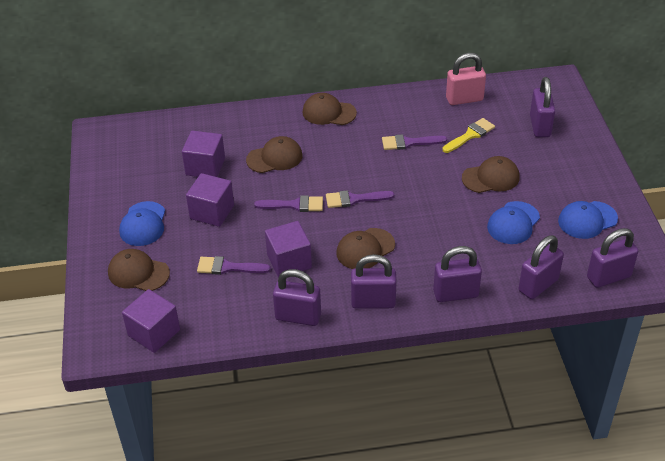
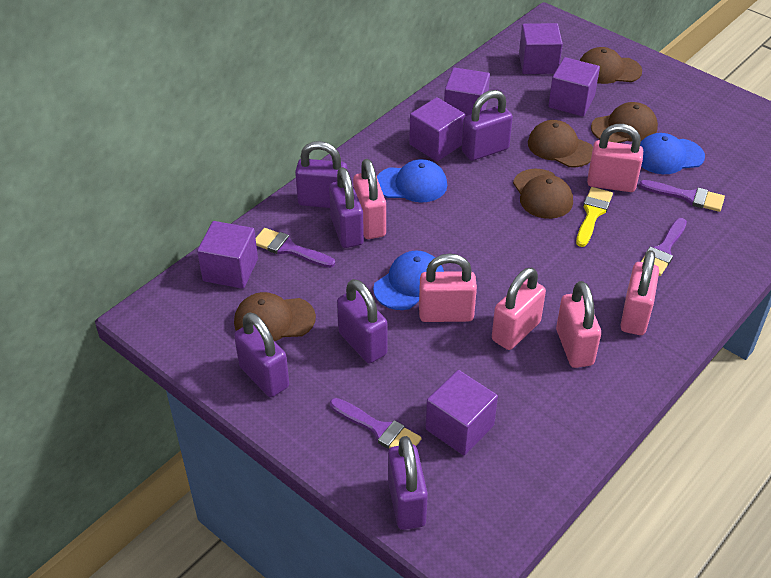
pink padlock: [446,53,486,105] = 1 -> [353,159,386,239] [419,254,477,322] [492,267,546,350] [556,281,601,368] [587,124,643,192] [620,250,659,335] = 6
purple cube: [122,289,180,353] [182,131,225,177] [186,173,234,227] [265,221,312,278] = 4 -> [197,221,258,289] [409,97,465,161] [425,370,498,455] [444,67,490,117] [519,23,563,74] [548,57,600,116] = 6

